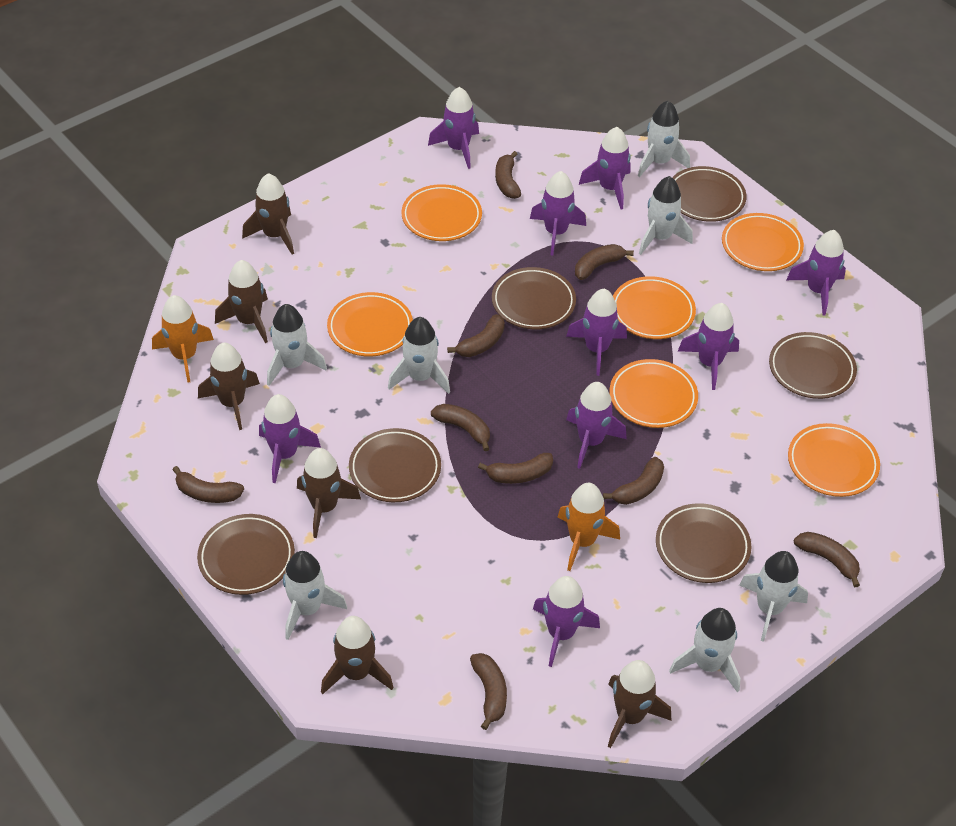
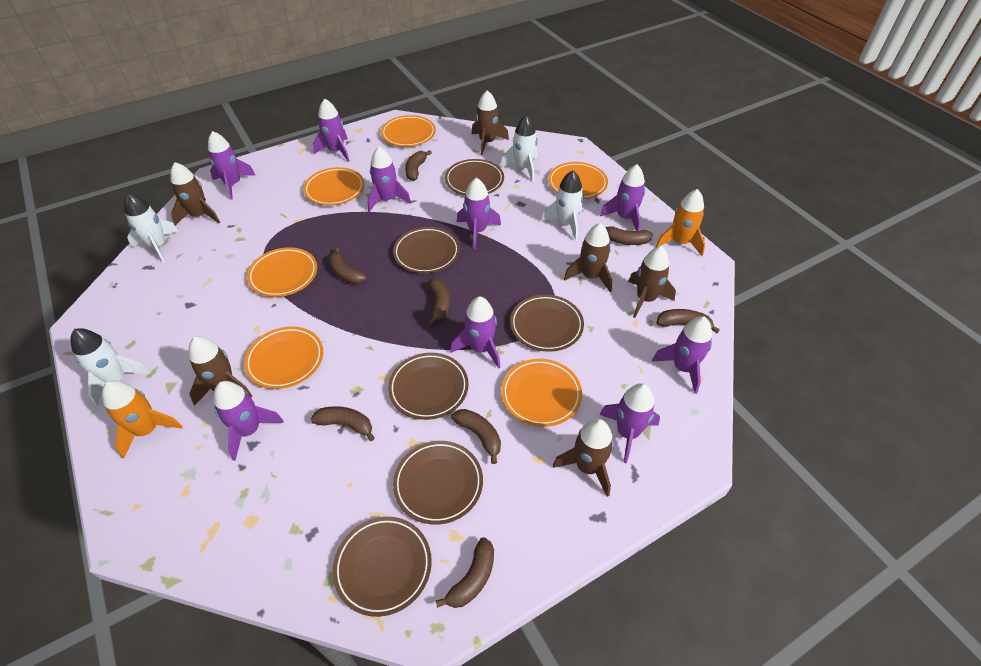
brown banana: [173,466,244,503] [431,404,490,451] [447,314,505,357] [470,653,507,730] [478,453,553,484] [495,151,521,199] [575,244,634,280] [603,457,664,505] [794,532,860,587] = 9 -> [311,406,375,441] [329,247,366,284] [405,150,432,181] [428,278,450,325] [436,537,494,608] [451,409,501,464] [605,226,653,245] [656,309,720,333] = 8
white rocket: [267,304,327,386] [283,551,347,640] [388,317,450,394] [638,101,690,177] [639,176,693,255] [669,608,741,692] [739,551,808,642] = 7 -> [70,328,150,406] [124,193,179,263] [501,115,538,182] [541,170,584,241] = 4

